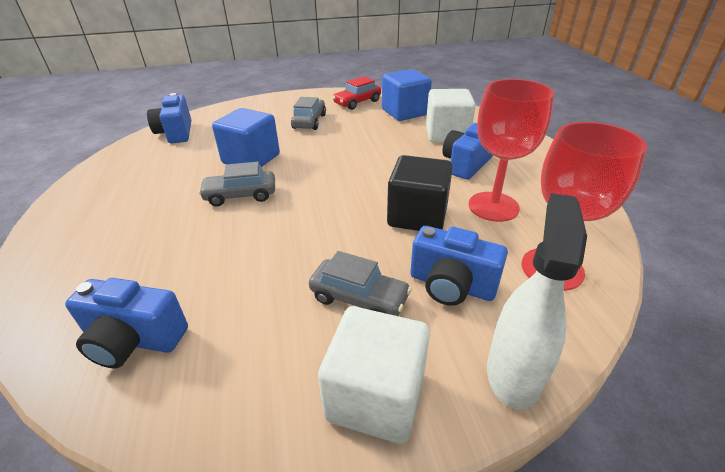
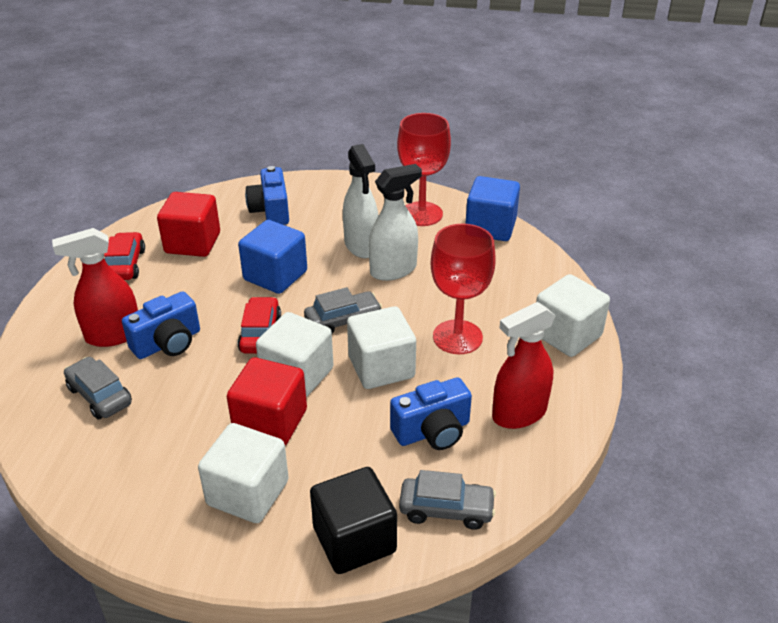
blue camera: [65,278,188,368] [147,93,191,144] [410,226,508,306] [442,123,493,180] = 4 -> [122,291,200,359] [245,166,289,225] [390,377,472,450] = 3
red car: [332,76,381,110] = 1 -> [104,232,145,280] [238,297,281,354] = 2
red cube: none = 0 -> [157,192,220,257] [227,357,307,446] = 2
red spray bottle: none = 0 -> [52,228,138,347] [492,302,555,429] = 2
white cube: [318,306,430,444] [426,89,476,142] = 2 -> [198,423,289,523] [256,312,333,397] [347,306,416,389] [536,274,610,357] = 4
white spray bottle: [487,193,587,410] = 1 -> [343,144,378,258] [369,164,422,281] = 2

